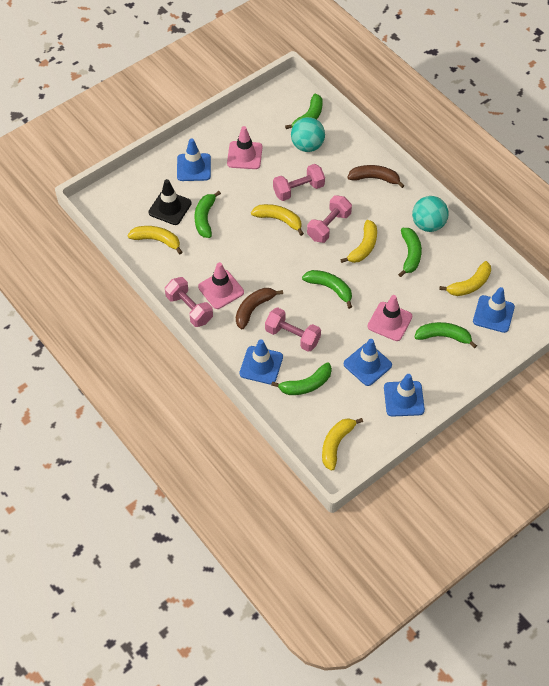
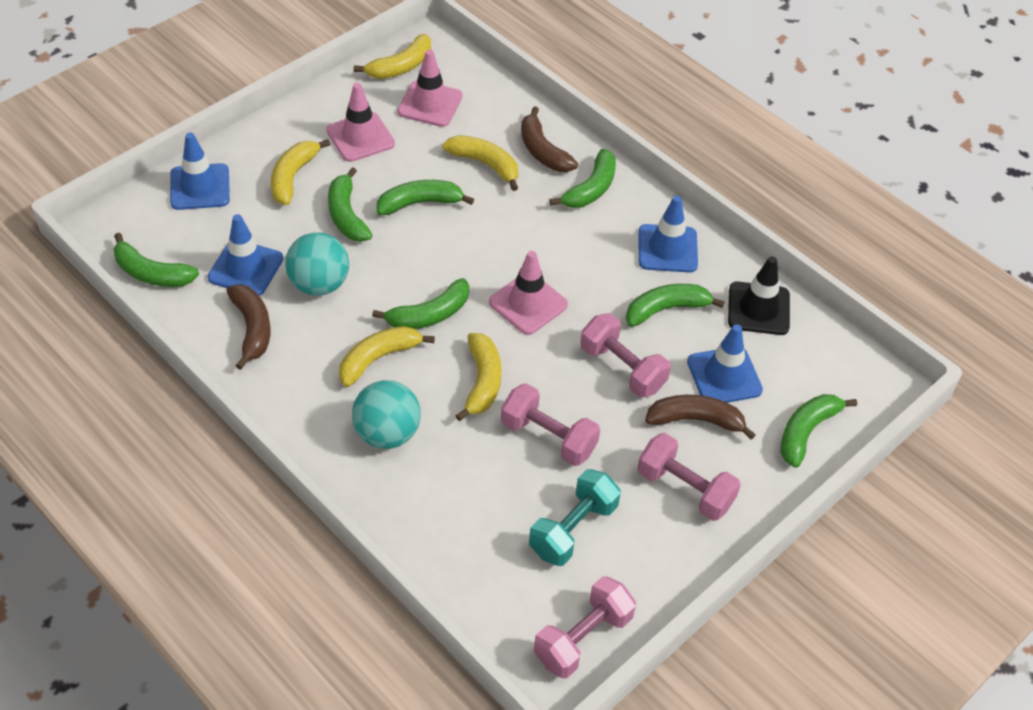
blue traffic cone: [177,138,211,181] [239,339,283,384] [344,339,392,386] [384,374,425,417] [473,287,515,333] = 5 -> [170,133,230,210] [208,214,284,296] [638,196,698,273] [687,324,763,403] = 4
brown banana: [236,288,283,329] [348,165,405,188] = 2 -> [226,284,271,370] [521,106,578,172] [645,395,756,440] = 3
green banana: [195,191,221,238] [271,362,332,395] [285,94,323,129] [302,270,352,309] [398,228,422,277] [414,322,477,349] = 6 -> [113,233,199,287] [328,167,373,242] [372,278,469,329] [377,180,474,215] [550,149,616,208] [626,284,725,327] [780,394,857,468] = 7
turquoise dumbbell: none = 0 -> [529,469,621,566] = 1

